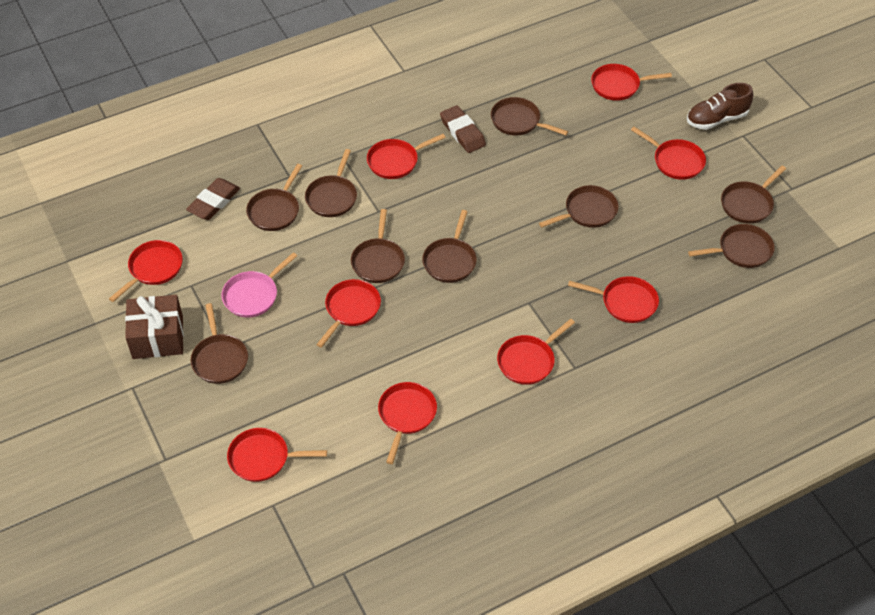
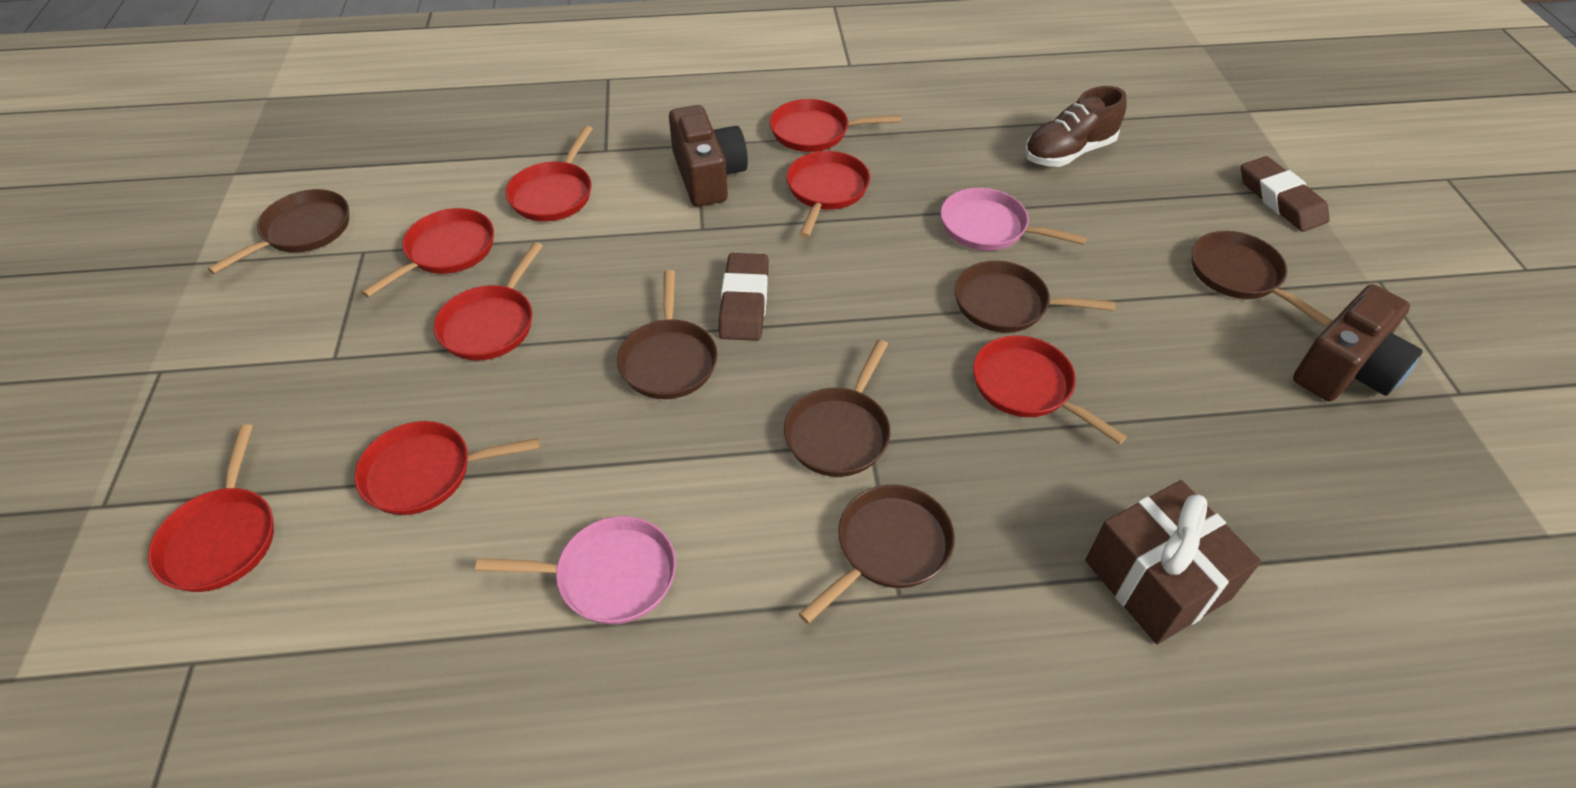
brown camera: none = 0 -> [669,105,748,206] [1293,284,1423,401] = 2
brown pan: [191,303,248,384] [246,164,302,231] [305,149,357,217] [351,209,405,283] [422,210,477,283] [491,97,568,136] [539,185,618,228] [688,224,775,268] [721,166,786,224] = 9 -> [208,189,349,274] [617,270,717,399] [784,340,891,477] [799,485,955,624] [955,261,1116,333] [1192,231,1332,327] = 6
pink pan: [221,252,297,318] = 1 -> [475,516,676,625] [940,188,1087,251] = 2
red pan: [109,240,183,302] [227,428,327,482] [316,279,381,348] [367,134,446,179] [378,382,437,464] [497,319,575,385] [568,276,659,323] [591,64,672,101] [631,127,706,180] = 9 -> [148,424,274,592] [355,421,540,515] [362,208,494,298] [434,242,543,361] [506,126,593,222] [770,99,901,152] [786,151,870,238] [973,335,1127,444] = 8

